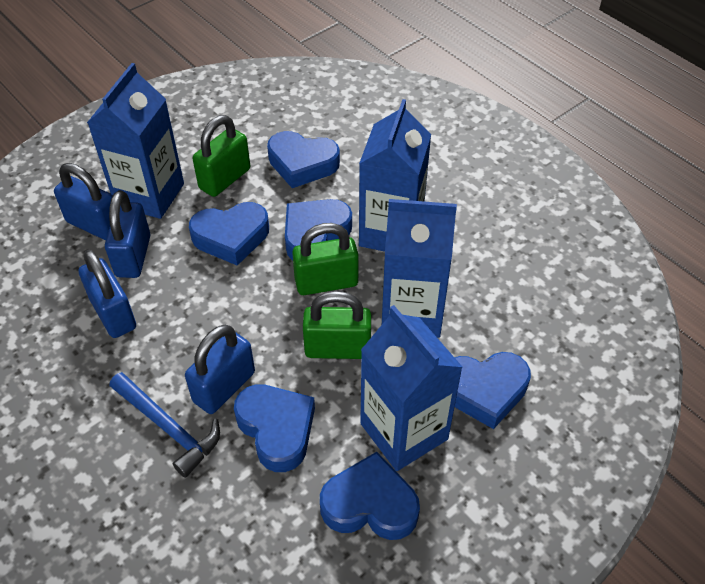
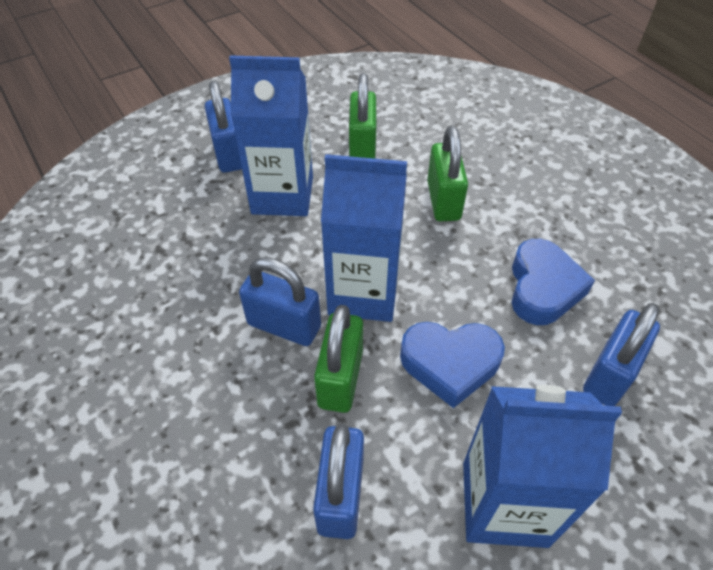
blue carton: [87,63,184,219] [359,99,431,252] [360,305,463,471] [382,199,457,338] = 4 -> [229,55,313,216] [321,154,407,322] [463,385,622,548] = 3
blue hammer: [110,372,220,478] = 1 -> none = 0
blue heart: [189,202,269,266] [234,384,315,472] [267,131,340,188] [285,199,352,260] [320,452,420,540] [454,352,531,429] = 6 -> [400,322,505,408] [512,239,595,325] = 2

